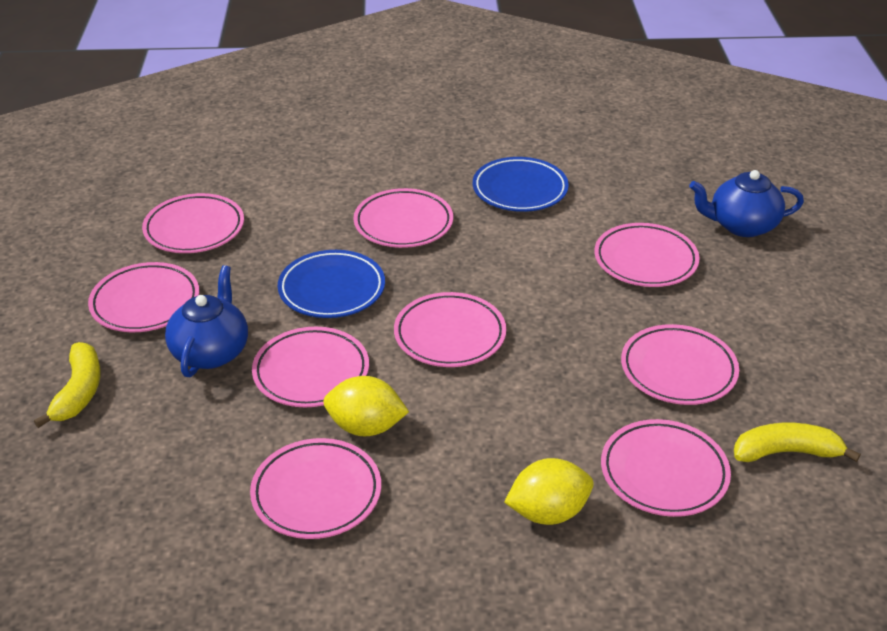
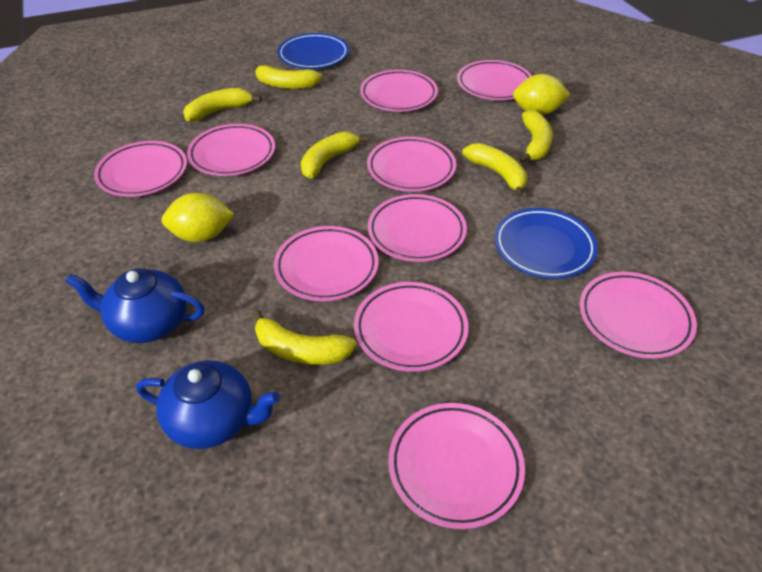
pink plate: [88,262,199,332] [142,193,244,253] [250,438,381,539] [252,327,369,407] [354,188,453,248] [394,292,506,367] [595,223,700,287] [601,419,731,517] [621,324,739,405] = 9 -> [94,141,187,197] [187,124,275,176] [274,226,379,301] [354,282,469,372] [360,70,438,112] [367,137,456,192] [368,194,467,262] [388,403,525,529] [457,60,532,100] [580,272,697,359] = 10
yellow banana: [34,342,101,428] [734,423,861,462] = 2 -> [183,88,261,122] [252,63,322,89] [252,310,357,365] [301,131,368,179] [462,143,528,198] [519,110,553,163] = 6

